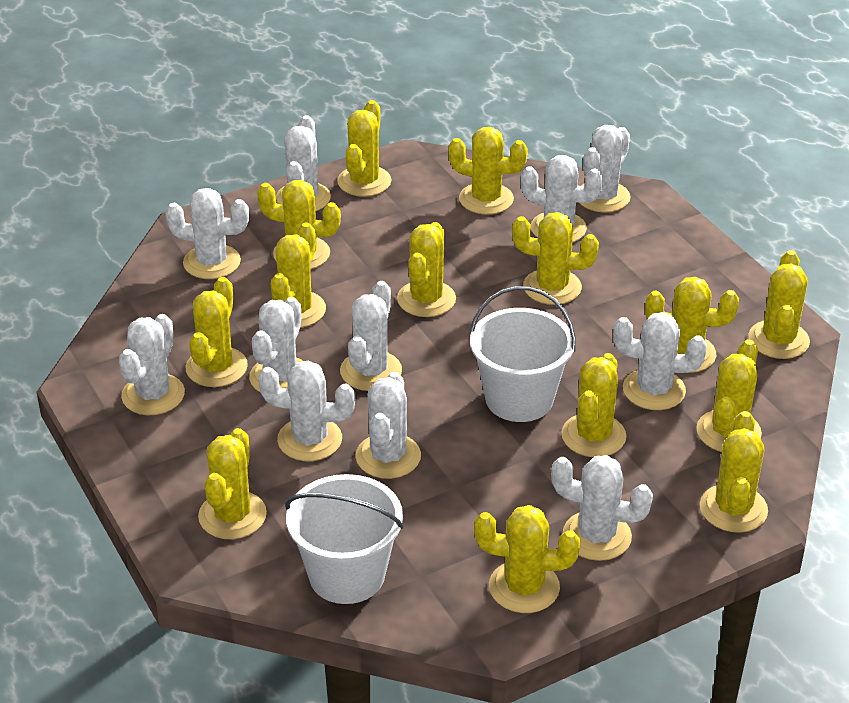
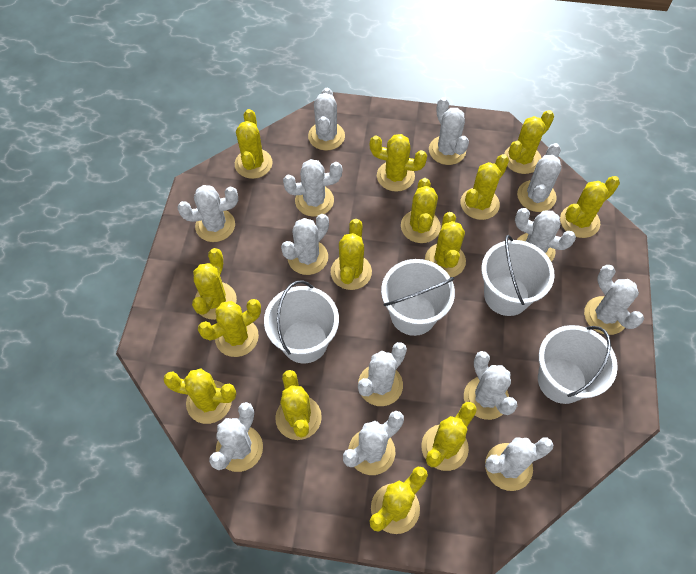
white bucket: [285,474,404,604] [469,286,576,422] = 2 -> [264,280,339,363] [381,259,455,336] [481,235,555,316] [538,325,618,404] = 4
white cactus: [119,314,185,415] [165,188,249,279] [249,297,304,392] [258,361,355,461] [276,115,331,211] [340,281,402,391] [355,372,421,479] [521,155,603,242] [551,455,653,561] [580,125,631,213] [613,312,707,410] = 11 -> [177,185,238,242] [209,402,263,472] [281,214,329,275] [283,159,342,217] [308,88,345,151] [343,411,404,475] [358,342,407,406] [429,97,469,165] [464,351,517,420] [485,437,554,491] [515,208,576,262] [517,143,562,212] [584,265,644,335] = 13

